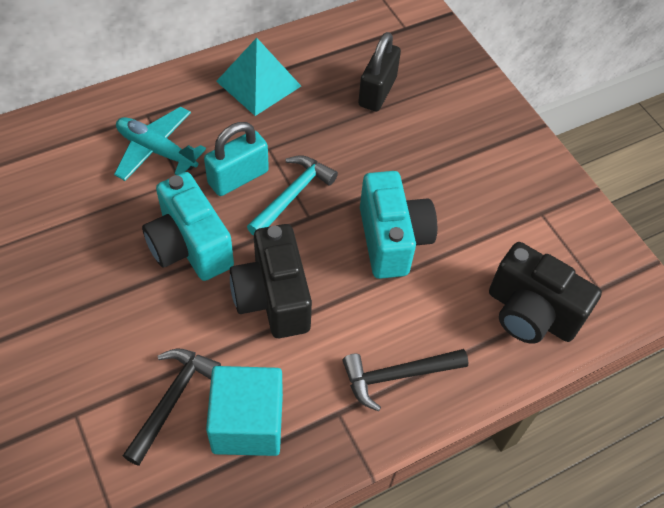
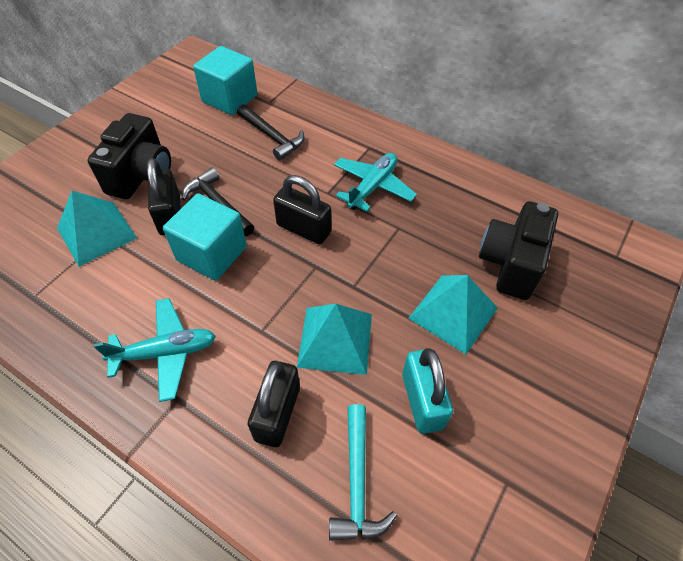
black padlock: [358,32,401,111] = 1 -> [147,158,181,235] [248,361,300,447] [273,175,331,244] = 3
turquoise camera: [142,172,234,281] [360,171,437,279] = 2 -> none = 0
turquoise cube: [206,366,283,456] = 1 -> [163,193,247,281] [193,46,257,115] = 2
turquoise plane: [114,106,206,181] = 1 -> [94,298,216,402] [334,153,417,212] = 2
turquoise pyramid: [216,38,301,116] = 1 -> [57,191,137,267] [297,304,372,375] [408,275,498,354] = 3

